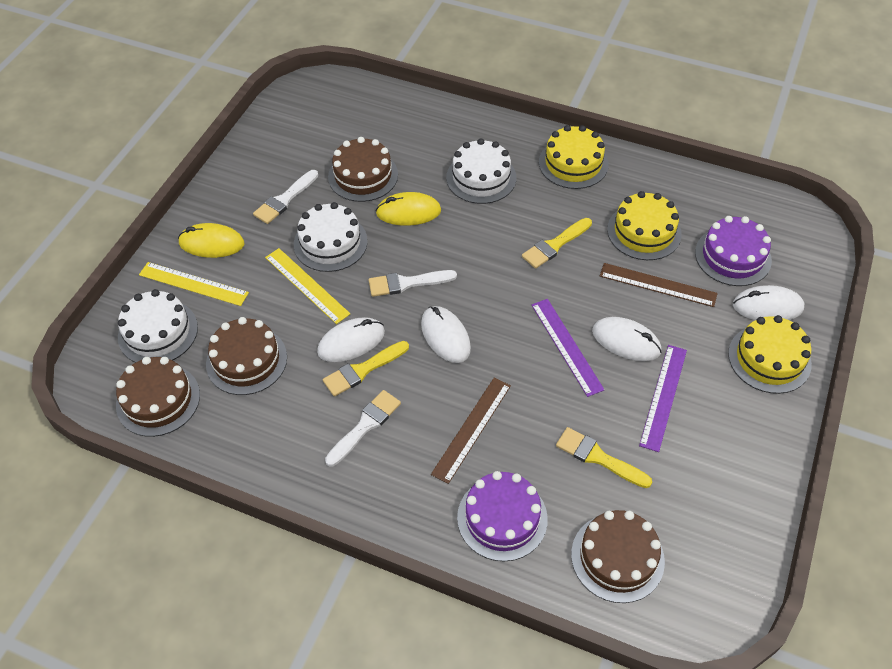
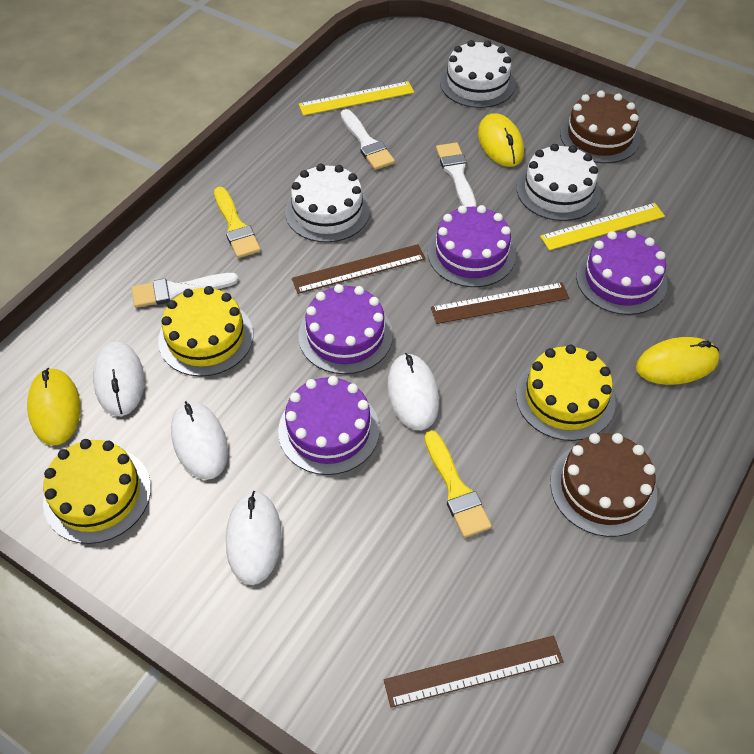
brown cake: [116,357,200,437] [206,317,287,395] [328,137,398,202] [571,510,665,603] = 4 -> [550,433,657,537] [560,91,640,163] = 2
brown ruler: [431,378,511,484] [600,263,718,307] = 2 -> [292,244,426,294] [384,636,564,708] [431,282,569,324] = 3
purple cake: [457,471,548,562] [695,216,772,286] = 2 -> [278,376,380,475] [298,284,393,374] [428,205,516,287] [576,230,668,315] = 4
purple ruler: [532,299,605,397] [639,345,687,452] = 2 -> none = 0
yellow brush: [323,341,409,397] [522,218,592,269] [556,427,652,488] = 3 -> [214,187,261,258] [425,430,492,538] = 2
yellow mouse: [178,223,244,258] [376,192,441,226] = 2 -> [27,368,81,445] [478,113,524,167] [636,337,720,385] = 3

